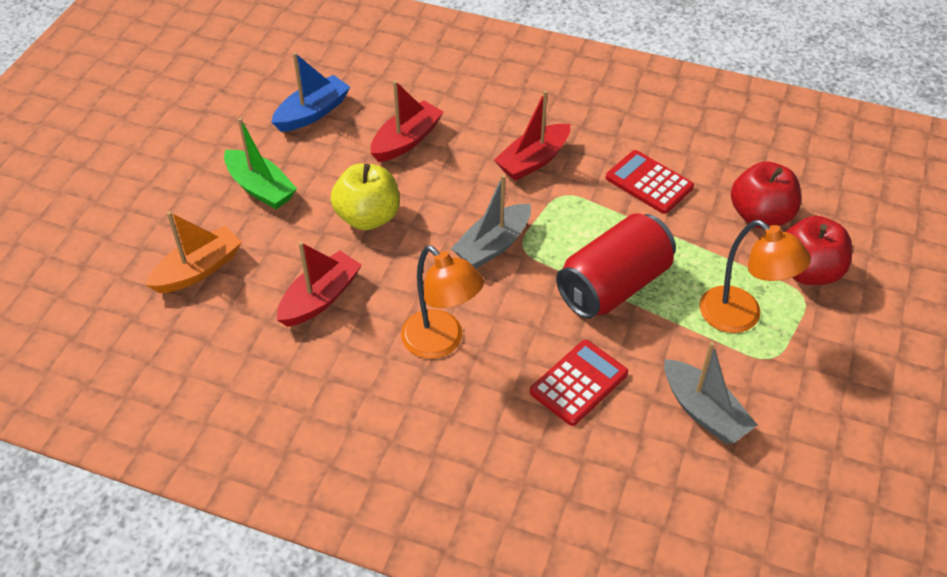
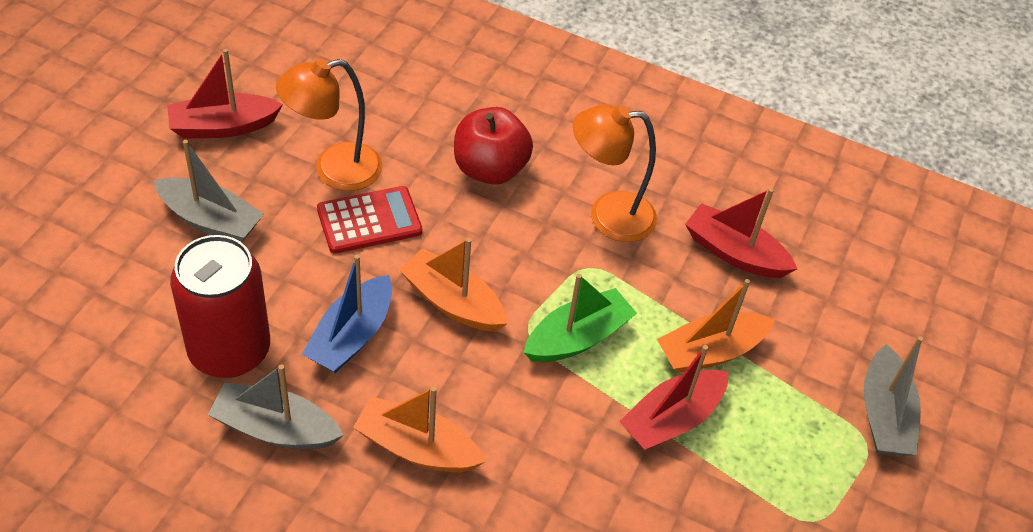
grey boat: [451,175,531,269] [664,342,757,444] = 2 -> [154,140,264,242] [208,364,344,449] [863,336,923,456] = 3
orange boat: [146,211,242,293] = 1 -> [353,386,485,472] [399,238,507,332] [657,279,775,373] = 3
red apple: [731,161,801,228] [786,216,852,285] = 2 -> [454,107,533,185] = 1
red calculator: [530,340,628,426] [606,150,694,214] = 2 -> [317,186,422,254] = 1
yellow apple: [331,163,399,230] = 1 -> none = 0

